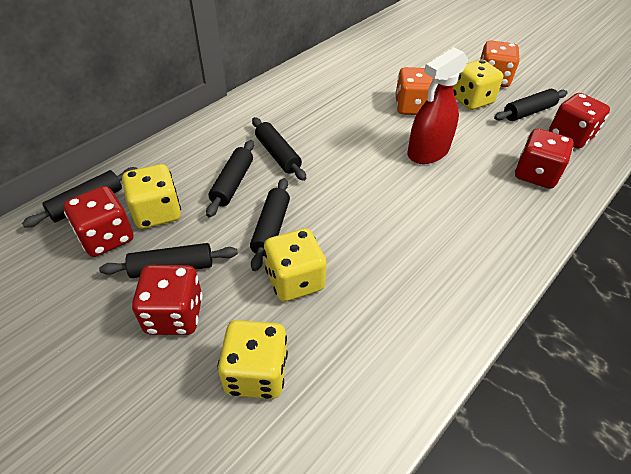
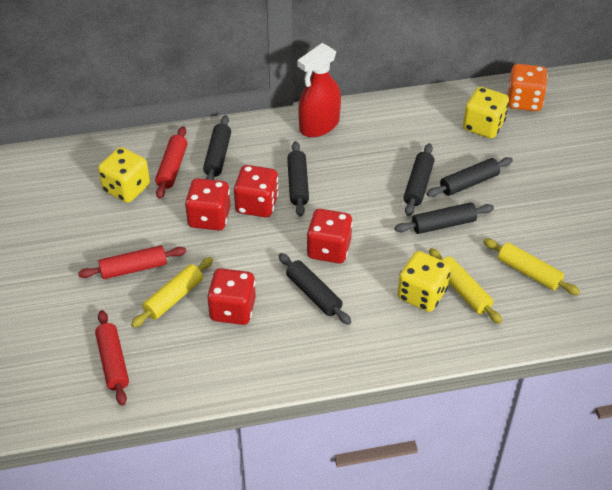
orange dice: [395,67,433,115] [480,41,520,87] = 2 -> [508,64,548,111] = 1
red rolling pin: none = 0 -> [78,245,186,279] [95,310,129,406] [155,126,187,199] = 3
yellow dice: [122,164,181,229] [218,320,288,399] [264,228,327,302] [453,59,503,110] = 4 -> [98,147,150,203] [397,251,451,312] [463,87,509,138] = 3
yellow rolling pin: none = 0 -> [131,257,213,328] [429,248,502,324] [483,238,580,295] = 3

